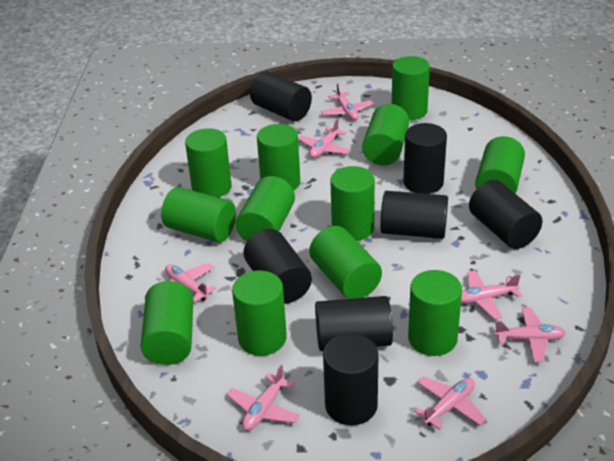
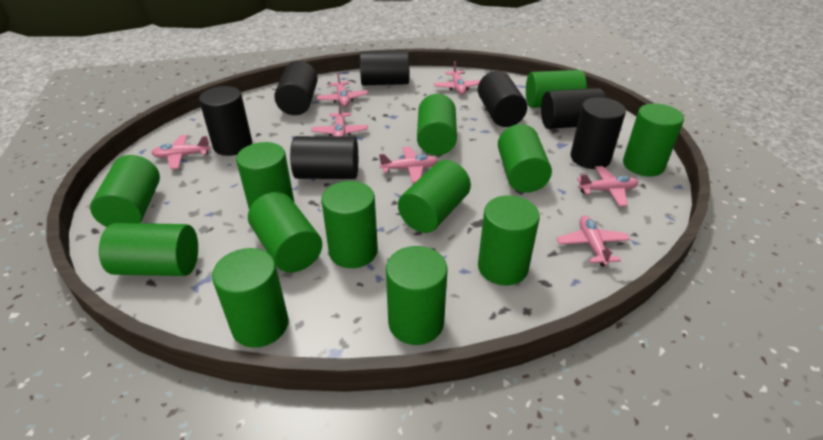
green cylinder: [140,281,193,365] [161,187,236,242] [185,128,231,198] [232,271,287,356] [236,176,295,242] [257,124,300,190] [309,226,382,299] [330,166,375,241] [362,104,409,166] [392,56,430,120] [408,270,462,356] [475,136,525,194] = 12 -> [90,155,160,227] [99,223,198,276] [212,248,289,348] [236,142,295,209] [248,192,322,272] [321,181,378,268] [386,246,447,345] [398,160,471,233] [417,94,457,155] [478,195,540,286] [498,124,552,193] [526,70,587,108] [623,103,684,177] = 13

